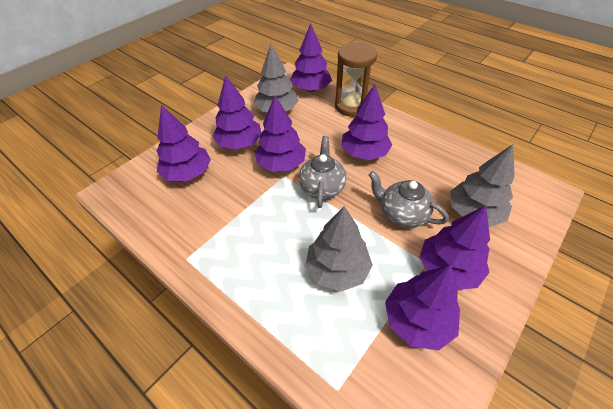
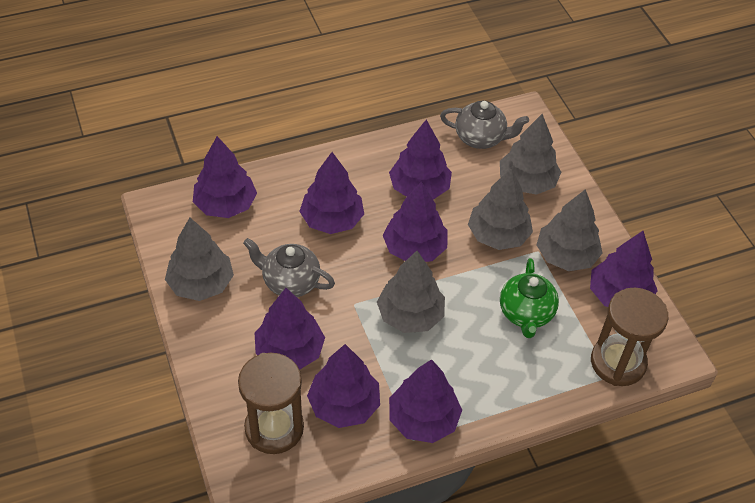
brown hourglass: [335,42,377,117] = 1 -> [238,353,304,454] [591,288,668,386] = 2
green teapot: none = 0 -> [500,258,559,338] = 1
grey tree: [254,44,299,112] [305,206,373,292] [450,144,515,227] = 3 -> [165,218,234,301] [377,251,445,333] [468,168,533,250] [500,114,561,195] [537,189,602,271] = 5
purple tree: [157,105,211,181] [212,75,262,150] [254,96,306,172] [290,23,332,92] [341,84,392,160] [385,264,460,350] [419,205,490,290] = 7 -> [193,136,257,218] [255,288,325,370] [299,152,364,234] [307,344,380,428] [383,181,448,262] [389,120,452,200] [389,359,462,443] [590,231,658,307] = 8

